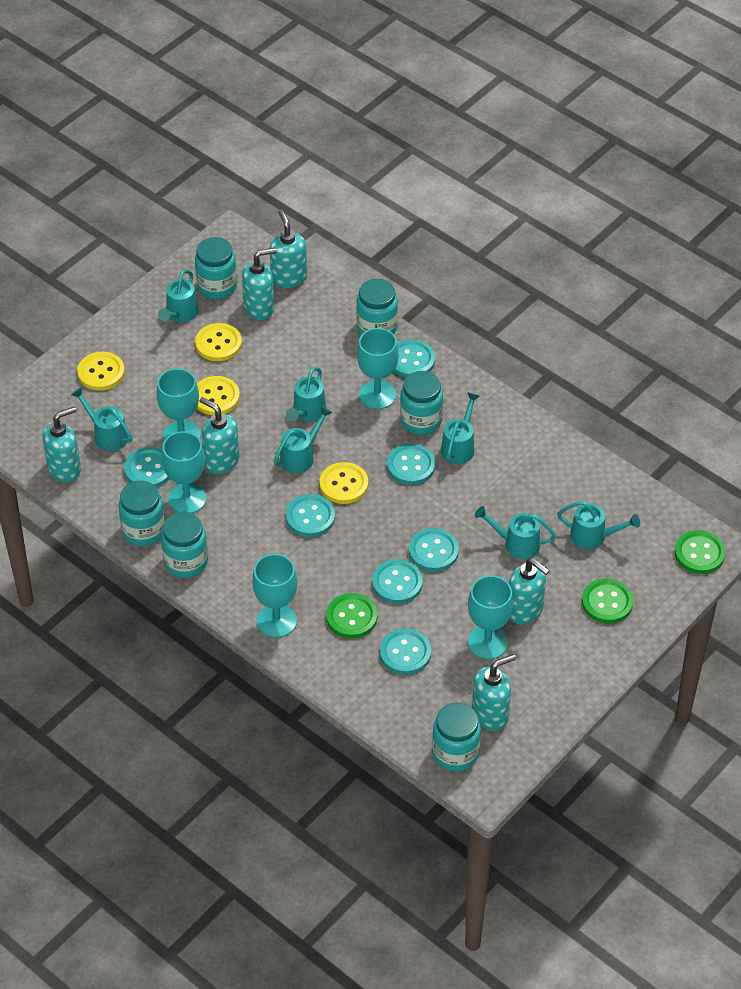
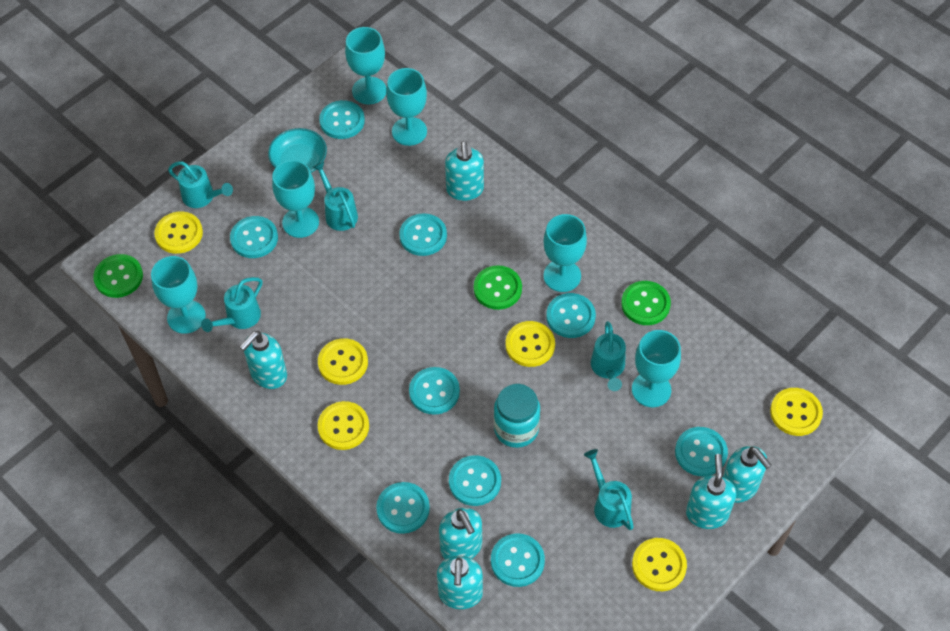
turquoise bowl: none = 0 -> [268,128,327,173] = 1
turquoise button: [124,447,170,487] [286,494,335,537] [372,559,423,604] [380,628,431,675] [387,443,436,485] [394,339,435,377] [409,528,459,572] = 7 -> [230,216,278,258] [319,100,365,139] [376,482,430,534] [399,213,447,256] [409,367,460,415] [449,455,501,506] [491,533,545,587] [546,293,596,338] [675,427,728,476] = 9
turquoise goblet: [156,368,201,441] [162,431,207,513] [252,554,297,637] [357,328,399,409] [468,575,513,659] = 5 -> [151,256,206,334] [272,160,319,238] [345,27,387,104] [386,68,427,146] [543,214,587,292] [632,330,681,407] = 6
turquoise jar: [118,481,165,546] [161,512,208,578] [195,237,237,299] [356,279,398,335] [400,371,443,435] [432,703,481,771] = 6 -> [494,384,540,448] = 1
turquoise watering can: [71,387,133,451] [158,269,198,322] [273,406,332,473] [286,367,326,421] [441,392,480,464] [475,506,557,559] [557,501,640,550] = 7 -> [168,161,233,208] [201,277,262,332] [313,162,358,231] [584,449,634,530] [591,321,626,391] = 5
yellow button: [77,352,125,391] [195,323,242,361] [197,376,240,415] [319,462,368,504] = 4 -> [154,211,203,254] [318,338,368,385] [318,401,369,450] [506,321,555,367] [632,538,687,591] [770,388,823,436] = 6

